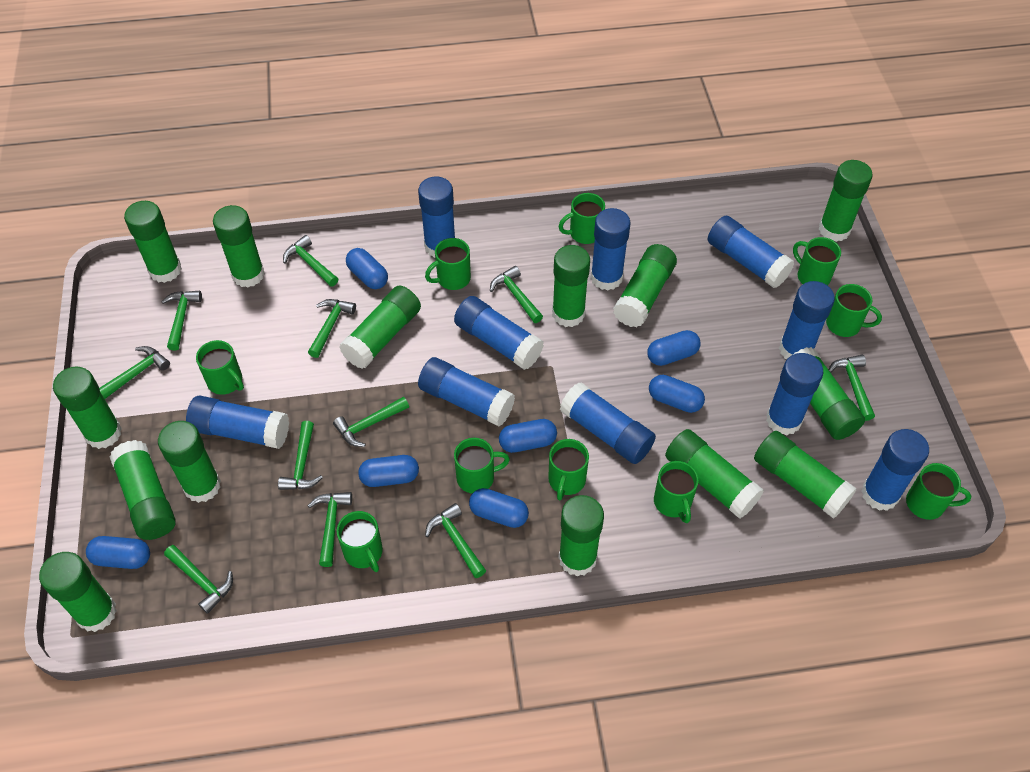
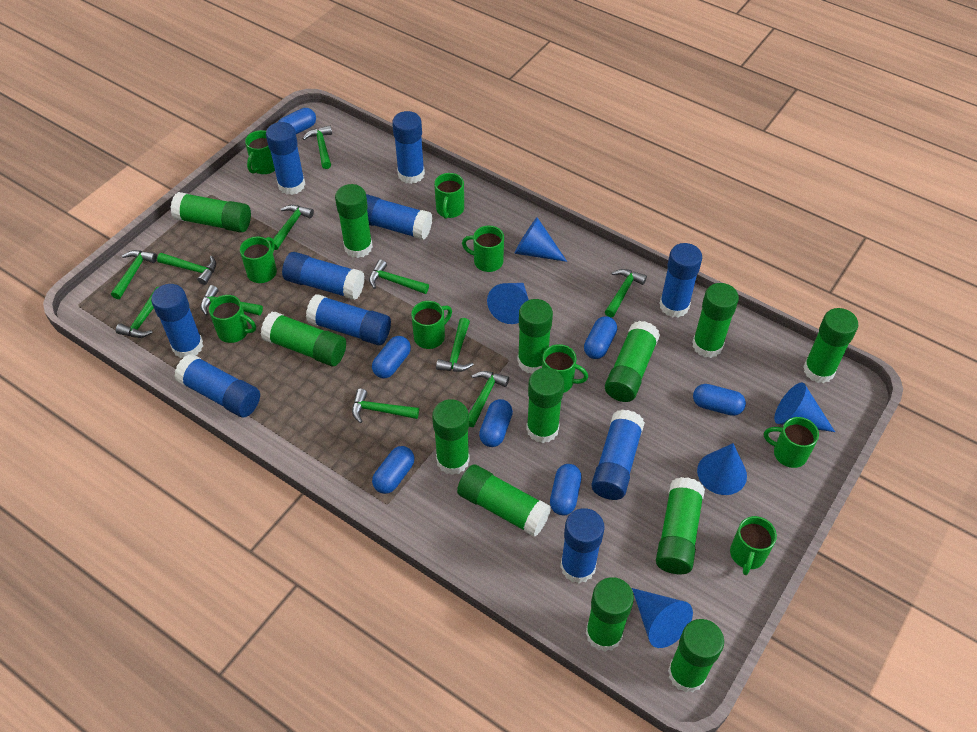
blue cone: none = 0 -> [487,283,529,324] [514,217,567,262] [632,588,693,648] [697,443,747,495] [774,383,835,432] = 5
green glue stick: [39,552,117,632] [53,367,122,449] [109,440,176,540] [124,201,182,283] [158,421,221,503] [213,205,265,288] [339,285,421,369] [552,245,590,327] [558,495,604,577] [613,244,677,327] [665,429,764,519] [754,431,857,519] [793,347,865,440] [819,160,873,242] = 14 -> [170,192,251,233] [261,312,346,366] [335,184,373,258] [432,399,470,475] [457,464,551,537] [517,299,553,373] [526,368,564,443] [586,577,634,652] [605,321,660,402] [656,477,705,574] [668,619,724,693] [693,283,739,358] [803,308,858,383] = 13
green mug: [196,340,244,395] [337,511,383,572] [425,238,471,290] [454,438,510,494] [548,439,589,500] [558,193,605,244] [654,461,699,523] [793,237,841,286] [826,284,882,337] [906,463,971,520] = 10 -> [209,295,256,343] [240,237,277,283] [245,130,275,174] [411,301,452,349] [434,173,464,219] [462,226,504,272] [542,344,588,393] [730,516,777,575] [764,417,819,468] = 9

